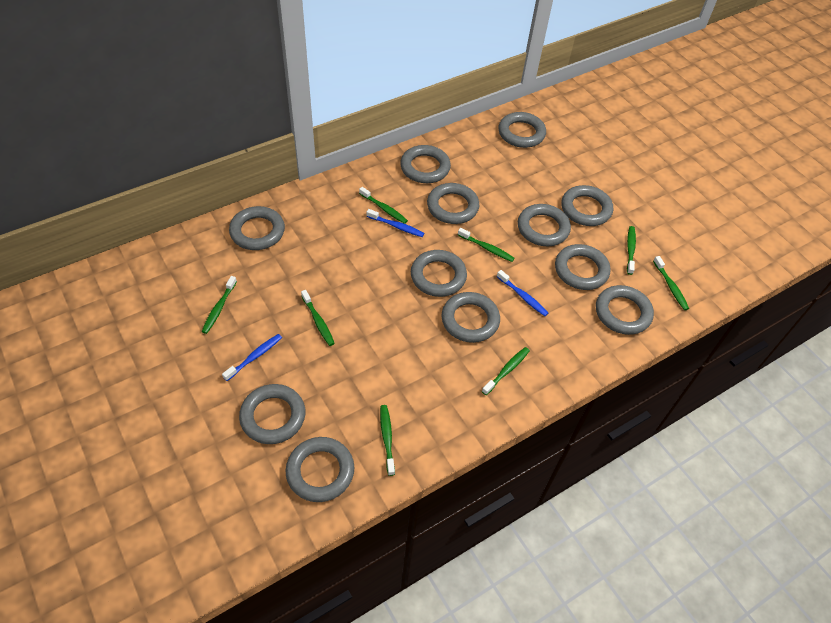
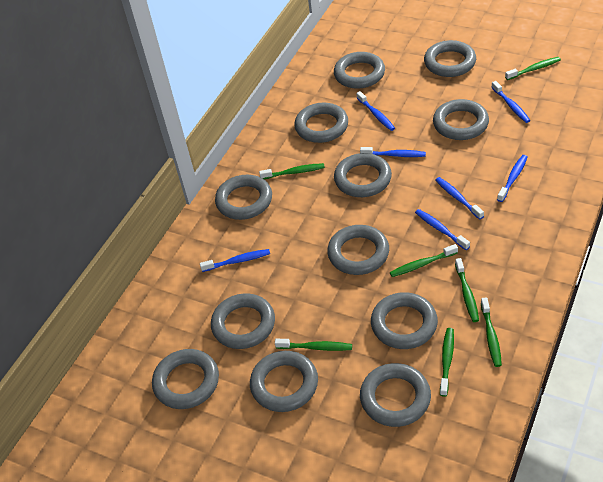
blue toothbrush: [222,334,282,381] [366,209,424,237] [497,270,548,316] = 3 -> [200,249,270,272] [356,91,395,131] [360,147,426,157] [415,209,470,250] [435,177,484,220] [491,81,531,123] [497,155,528,202] = 7
green toothbrush: [202,276,237,334] [301,290,335,346] [359,187,408,224] [380,405,395,476] [458,228,515,262] [482,347,530,395] [627,226,636,275] [653,256,689,310] = 8 -> [259,163,325,179] [275,339,352,351] [390,244,458,277] [440,328,454,397] [455,258,479,322] [481,297,502,367] [505,57,561,80] = 7

